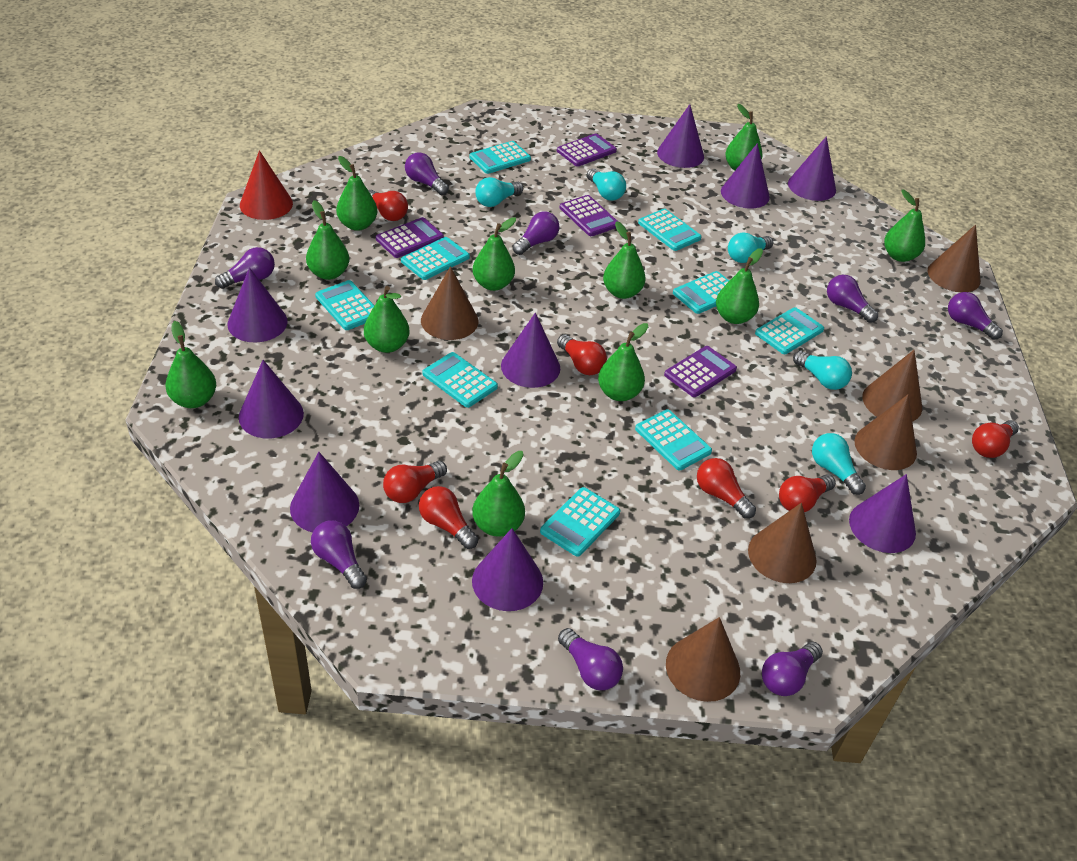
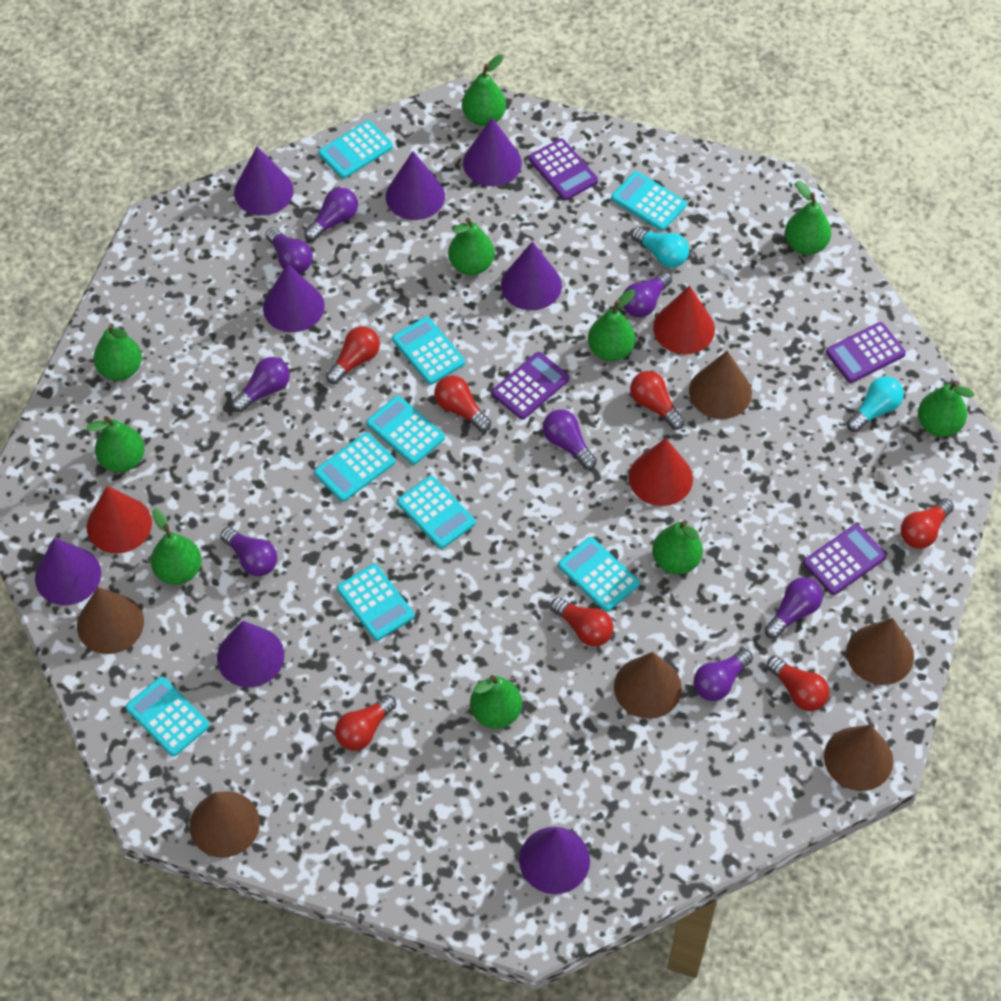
green pear: [166,321,216,408] [306,200,349,280] [336,156,377,231] [364,286,409,353] [472,451,525,537] [473,217,516,291] [598,323,648,401] [603,221,646,299] [716,248,763,324] [725,104,763,171] [884,189,925,262] = 11 -> [87,416,145,472] [93,323,142,381] [151,508,202,585] [448,218,495,275] [462,54,506,126] [470,675,522,729] [588,289,635,361] [652,520,703,574] [785,181,831,255] [918,381,974,437] = 10
purple cone: [228,267,288,342] [239,360,304,438] [290,452,359,532] [472,528,543,611] [501,313,560,388] [657,104,704,168] [721,143,770,209] [788,136,836,201] [849,474,916,553] = 9 -> [35,538,101,605] [217,620,284,687] [234,147,294,215] [263,264,324,332] [386,151,445,220] [463,118,522,186] [501,242,562,310] [519,827,590,894] = 8
red cone: [240,150,293,220] = 1 -> [87,486,152,554] [629,438,693,506] [653,286,715,354] = 3
turquoise light bulb: [475,177,523,207] [587,168,626,201] [728,233,773,263] [793,351,852,390] [812,433,866,495] = 5 -> [631,227,689,268] [847,376,904,432] = 2

